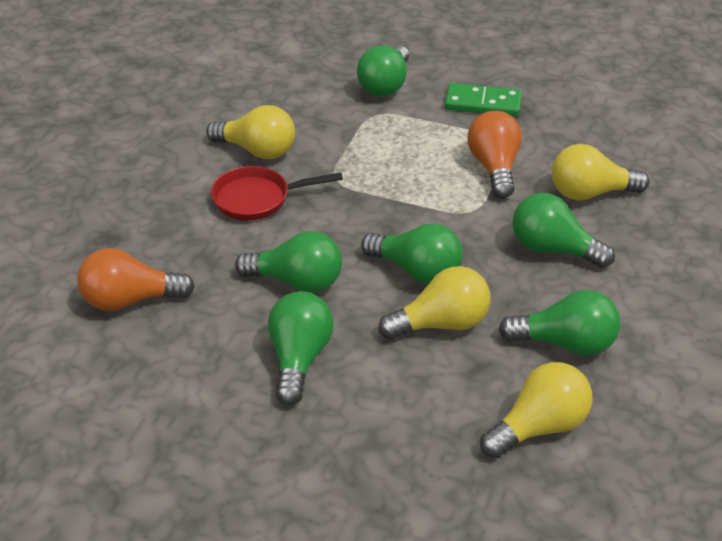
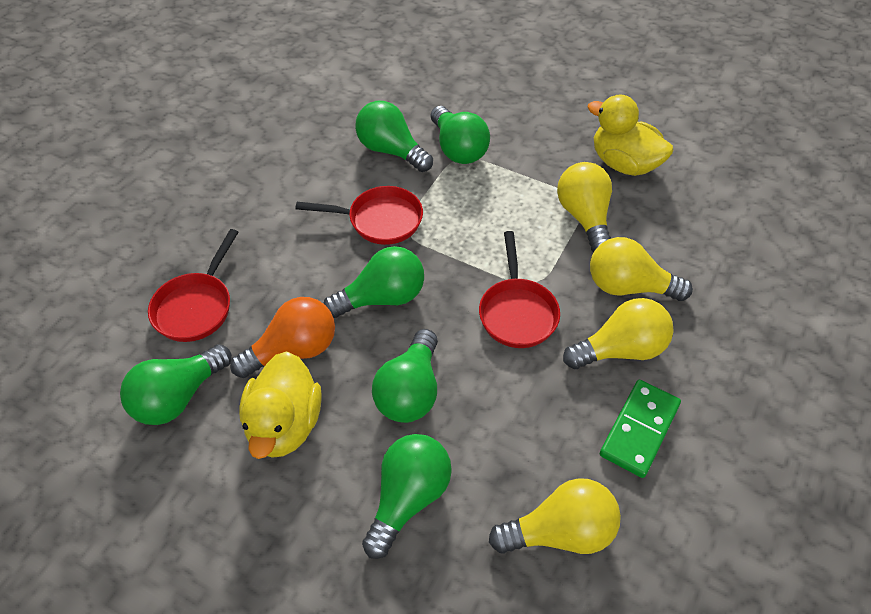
orange light bulb: [77,248,195,311] [467,111,522,198] = 2 -> [230,297,335,378] = 1
red pan: [211,166,343,221] = 1 -> [148,229,238,342] [296,186,423,245] [479,231,560,348] = 3
yellow duck: none = 0 -> [239,351,322,459] [587,94,674,176] = 2

